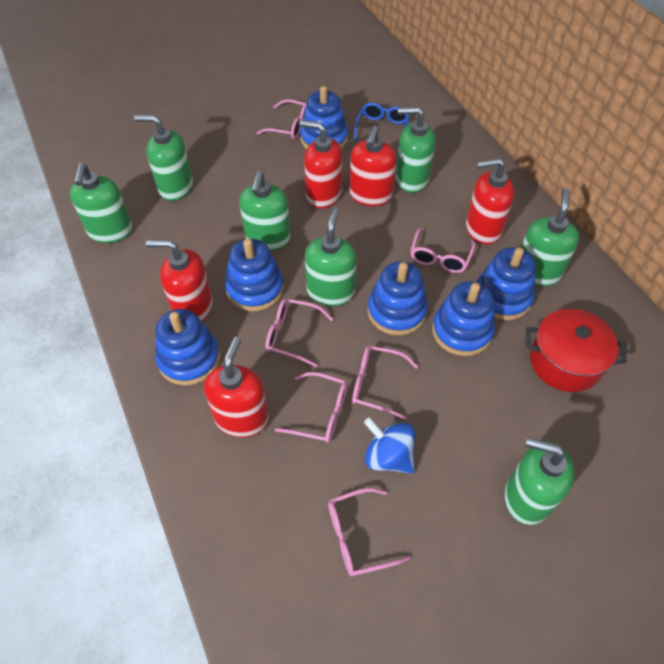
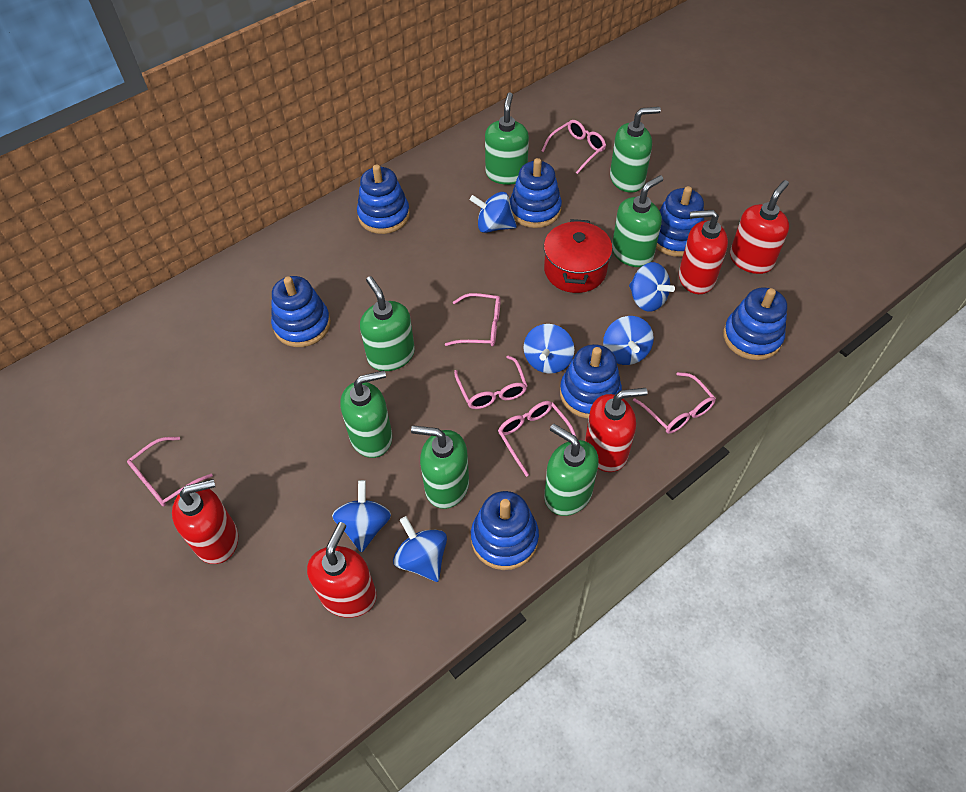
blue glasses: [354,103,410,148] = 1 -> none = 0
blue spinning top: [364,418,415,474] = 1 -> [332,480,391,553] [393,516,447,582] [470,192,517,233] [524,324,574,374] [603,316,654,365] [629,262,675,312] = 6
blue stacking toy: [155,309,220,386] [225,239,284,312] [300,86,348,149] [368,261,428,335] [432,281,495,356] [476,247,536,321] = 6 -> [271,276,331,347] [357,164,410,234] [471,491,539,570] [510,158,562,228] [560,344,622,419] [656,186,705,257] [723,288,787,360] = 7

